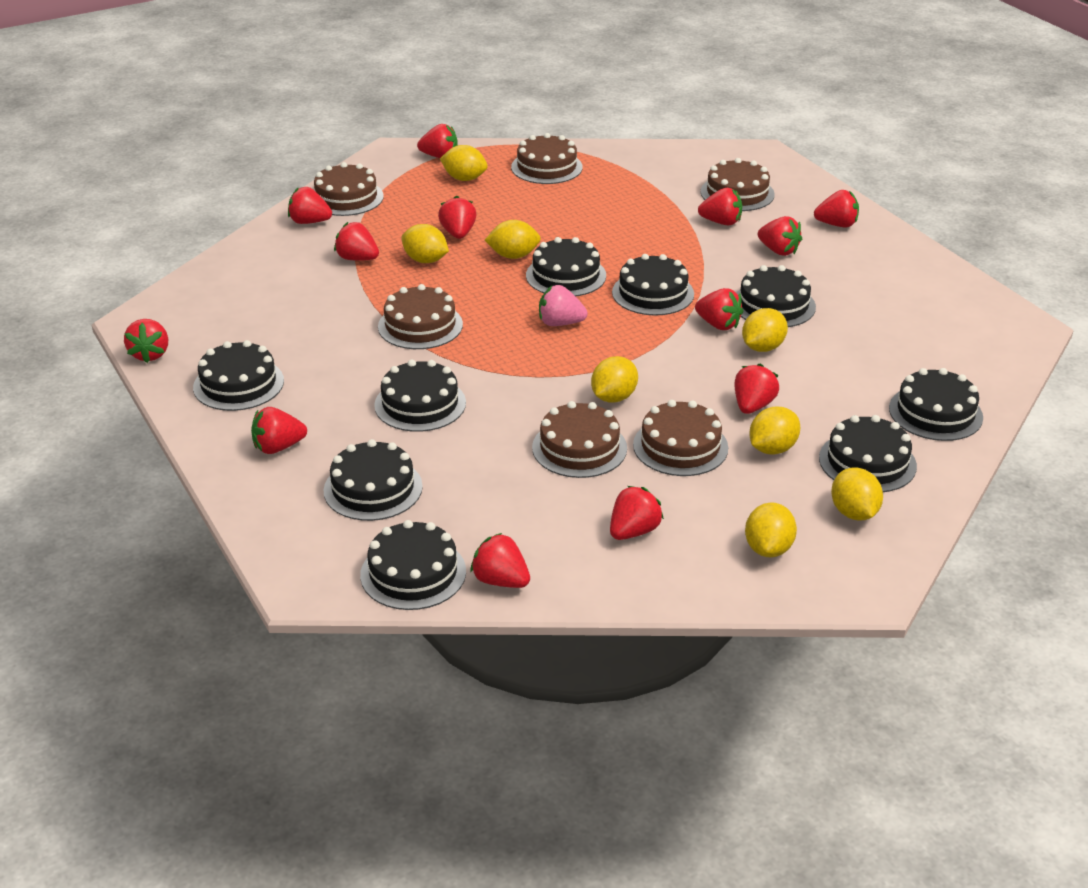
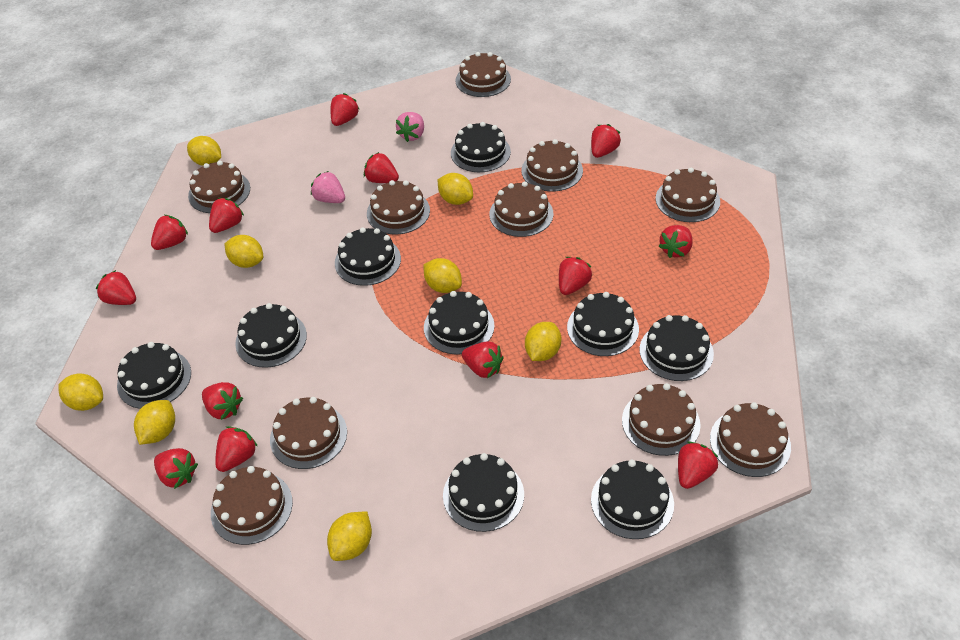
brown cake: [314,162,384,216] [378,284,463,349] [511,133,583,184] [532,401,627,478] [633,400,728,476] [700,158,775,211] = 6 -> [188,161,250,213] [211,466,293,545] [270,397,347,469] [367,180,430,235] [455,52,511,97] [489,182,553,237] [521,139,583,192] [622,383,701,456] [655,168,720,222] [710,402,791,477] = 10
pink strawberry: [539,285,588,326] = 1 -> [311,171,345,203] [396,112,424,142] = 2

